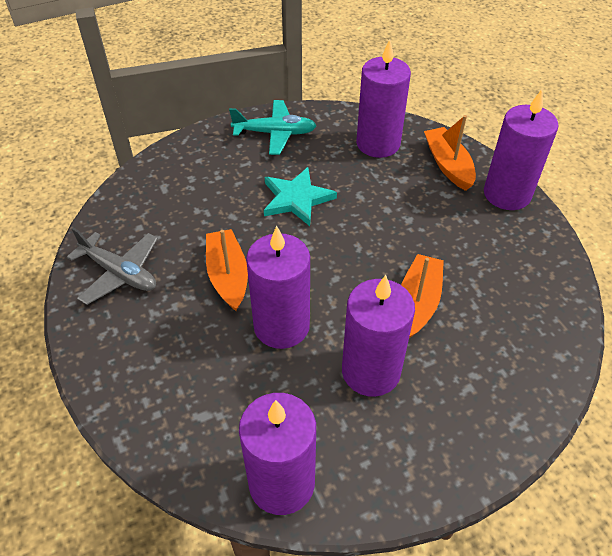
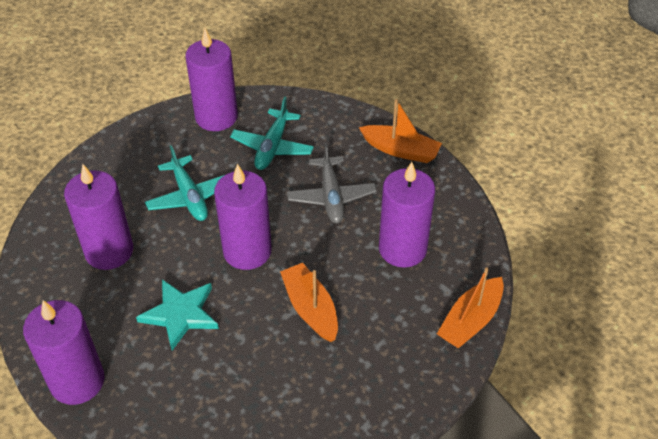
turquoise plane: [229,100,317,155] = 1 -> [145,145,224,221] [230,97,314,170] = 2

